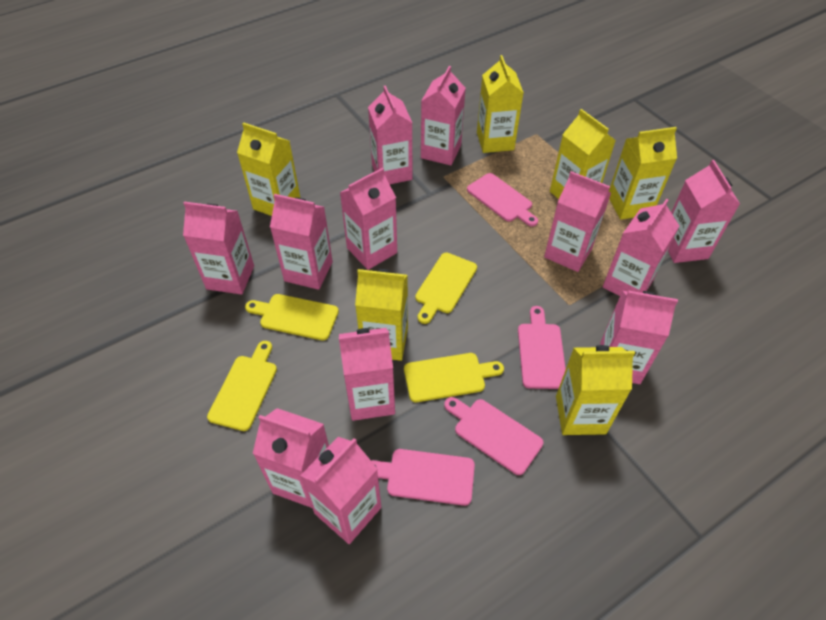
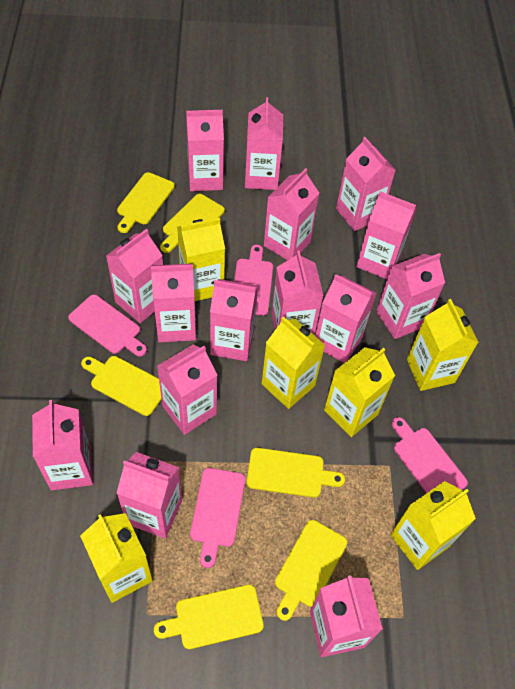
pink carton: [183,202,254,295] [253,408,329,508] [270,194,333,290] [300,437,381,544] [339,328,395,421] [340,168,397,270] [368,86,412,184] [421,66,466,165] [544,171,611,272] [600,291,678,384] [603,199,679,296] [668,160,740,263] = 12 -> [32,400,93,491] [106,229,163,323] [116,452,182,539] [151,264,196,342] [157,345,217,435] [186,110,224,191] [210,279,258,361] [245,97,283,190] [264,168,319,260] [271,251,324,336] [310,575,383,657] [315,274,377,363] [336,137,396,231] [357,191,417,279] [376,253,445,339] = 15
yellow cutting board: [207,341,277,431] [245,294,339,341] [404,353,504,402] [415,253,477,324] = 4 -> [81,356,161,416] [117,172,175,233] [154,585,264,649] [160,194,225,253] [247,448,345,497] [275,520,347,621] = 6

